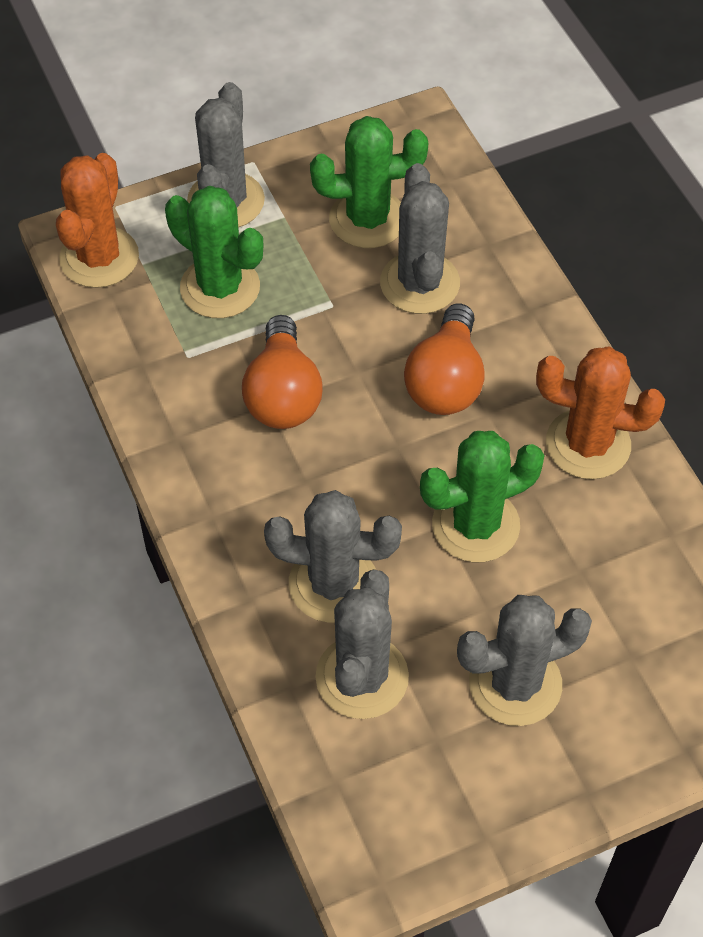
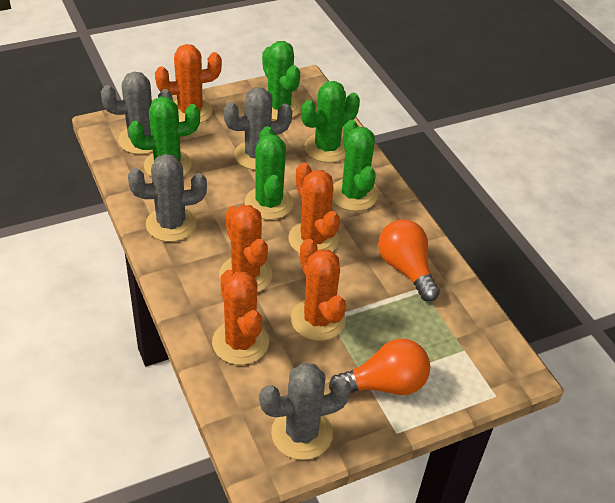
green cactus: [165,186,263,318] [310,116,428,248] [420,431,545,562] = 3 -> [128,96,200,177] [245,126,293,220] [262,41,301,120] [301,81,360,163] [332,120,378,211] = 5
grey cactus: [187,82,265,228] [264,490,402,623] [315,569,409,719] [380,163,460,314] [457,595,592,726] = 5 -> [101,72,173,154] [128,154,207,242] [223,87,292,170] [259,363,351,460] = 4
orange cactus: [56,153,139,288] [536,346,665,479] = 2 -> [155,44,222,123] [212,270,269,365] [219,205,272,293] [288,163,340,253] [291,239,346,341] = 5

